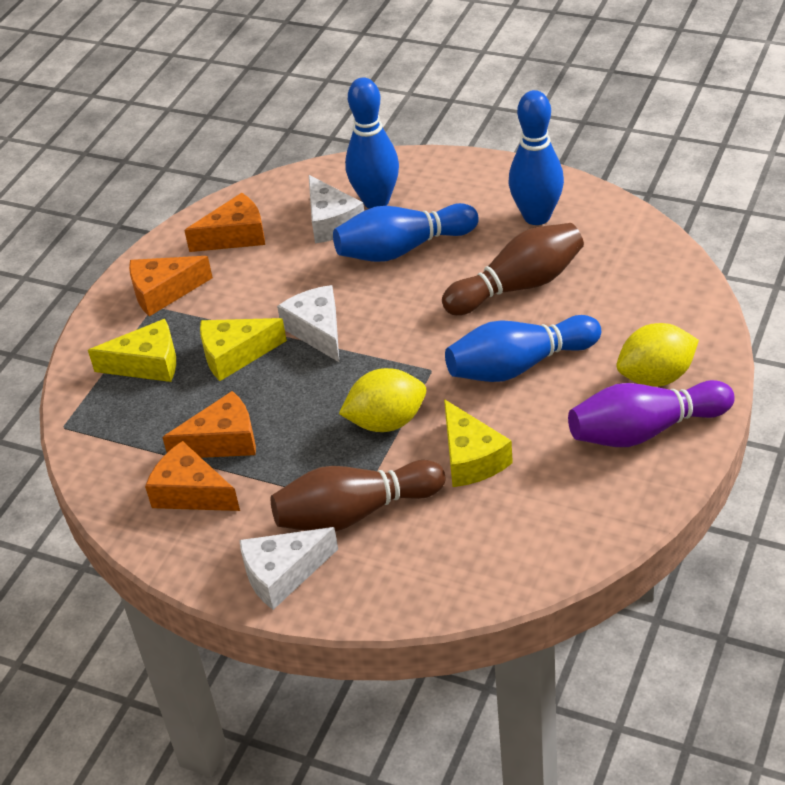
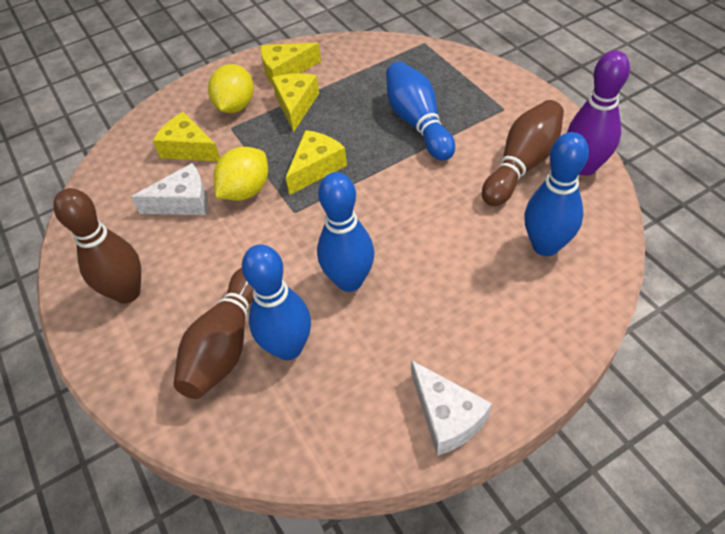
brown bowling pin: [271,460,445,532] [442,223,584,315] = 2 -> [53,188,141,303] [173,268,253,399] [482,100,564,206] = 3
orange cheese: [129,256,213,316] [145,441,240,511] [162,391,256,458] [184,193,265,252] = 4 -> none = 0
white cheese: [239,527,338,610] [277,285,339,362] [309,175,364,244] = 3 -> [131,163,208,215] [411,360,492,456] = 2
yellow cheese: [88,319,176,382] [200,318,287,381] [444,399,513,487] = 3 -> [153,112,220,161] [260,42,321,85] [272,73,319,132] [285,130,347,195] = 4

